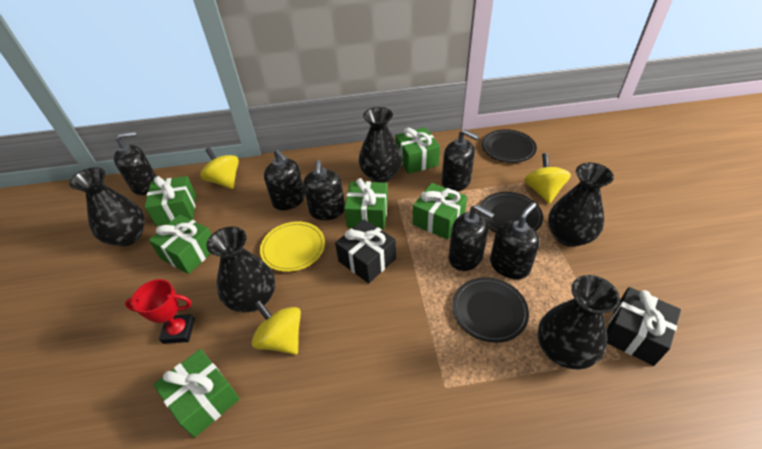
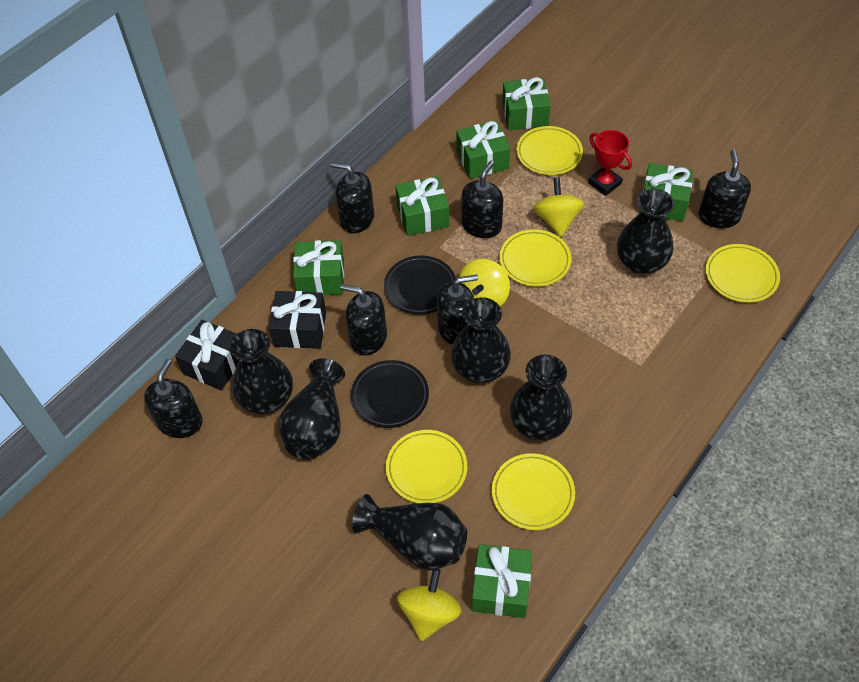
black plate: [452,277,529,343] [479,192,543,232] [482,129,537,163] = 3 -> [351,360,429,428] [384,256,456,315] = 2
black vase: [69,167,145,247] [206,227,275,313] [359,107,402,183] [538,275,620,370] [548,163,614,247] = 5 -> [230,329,293,414] [278,358,345,460] [352,494,467,570] [451,297,511,383] [510,354,572,441] [617,189,674,274] = 6
yellow plate: [260,221,325,272] = 1 -> [386,430,467,503] [492,453,575,530] [499,229,571,287] [516,126,583,175] [706,244,780,303] = 5

